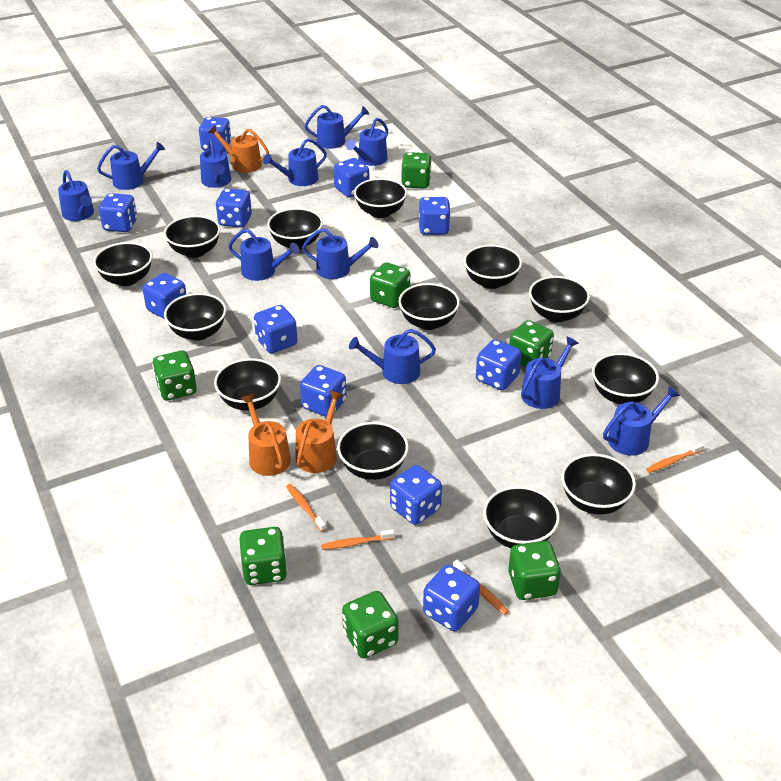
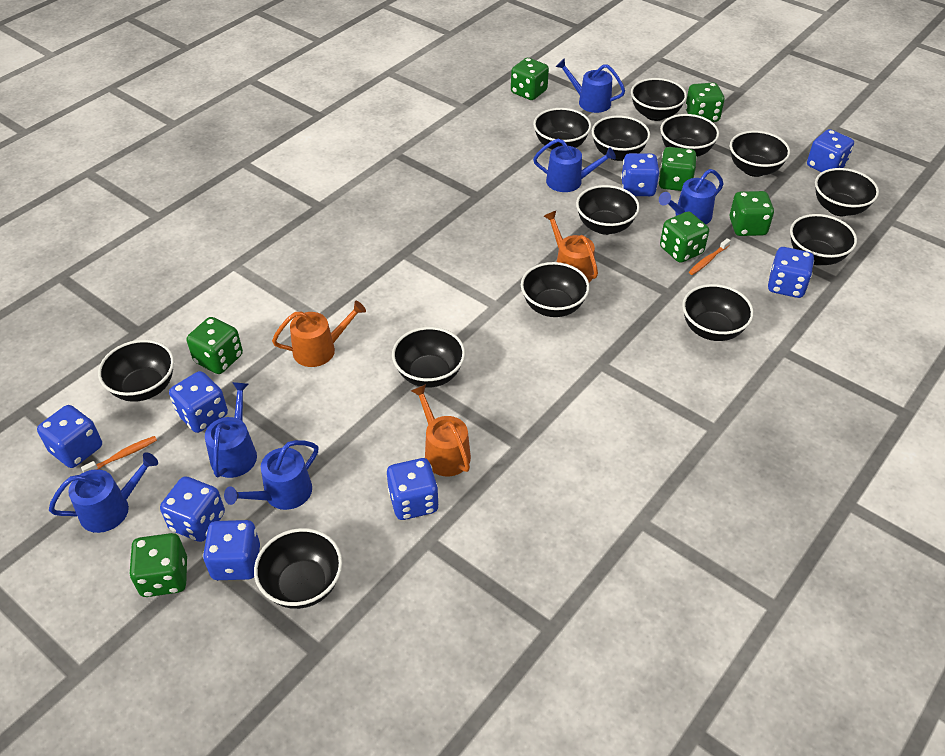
blue dice: [99,193,137,232] [142,273,186,319] [199,117,231,151] [216,189,252,227] [254,305,297,353] [300,365,346,417] [334,158,369,197] [390,465,442,525] [419,197,451,235] [423,565,480,631] [476,339,521,390] = 11 -> [37,405,102,468] [160,477,225,542] [169,371,228,433] [203,520,260,580] [387,458,439,520] [621,153,659,196] [768,247,814,298] [807,129,854,172] = 8
blue watering can: [58,170,94,221] [97,142,165,190] [200,138,231,188] [228,229,299,281] [263,138,327,186] [302,228,378,279] [304,105,369,149] [346,118,388,166] [349,329,436,384] [521,337,579,409] [603,386,680,456] = 11 -> [49,452,158,533] [205,382,257,478] [224,440,318,510] [533,139,616,192] [556,58,625,113] [659,169,724,224] = 6
orange toothbrush: [286,484,326,532] [321,529,394,550] [453,560,509,615] [646,442,704,473] = 4 -> [81,436,157,473] [689,238,731,275] = 2

